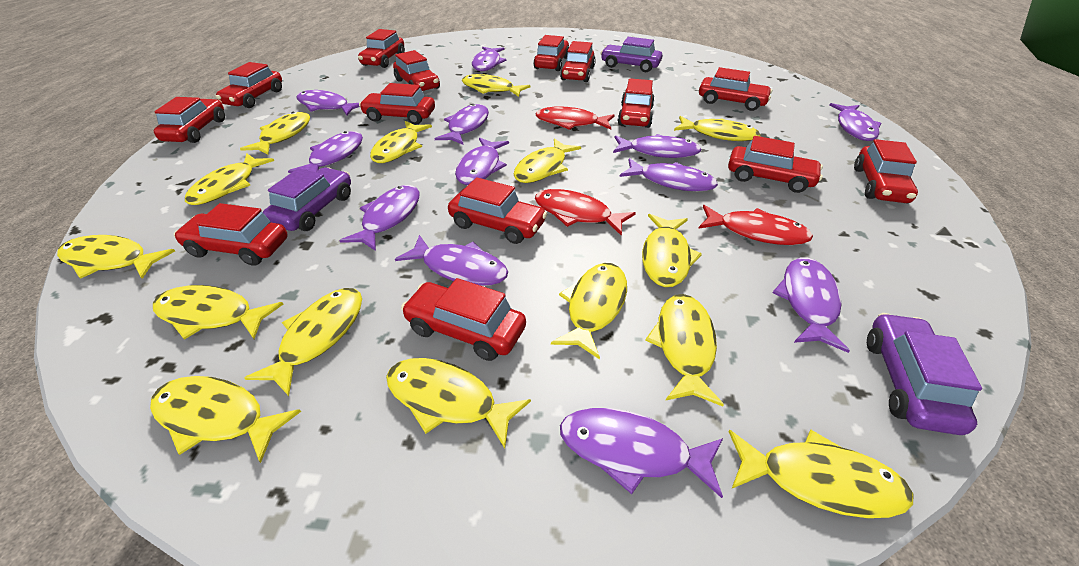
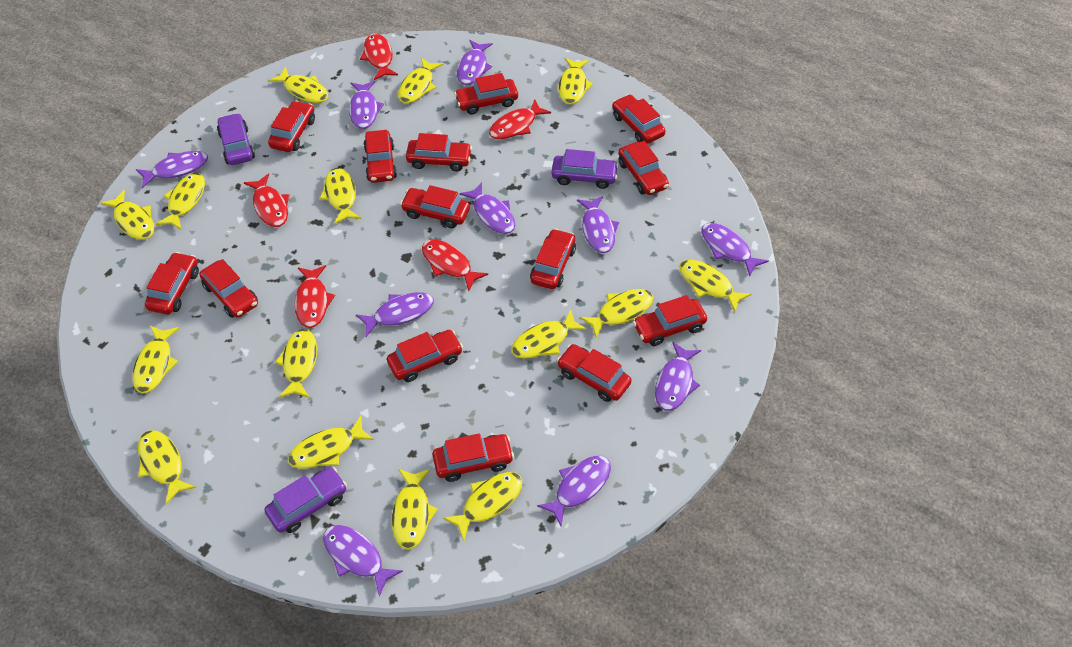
purple fish: [288,131,363,173] [297,90,360,116] [339,185,420,251] [395,235,508,286] [434,104,489,145] [455,137,509,185] [472,47,506,71] [560,408,723,498] [613,134,701,158] [620,158,718,191] [772,257,850,353] [829,103,882,141] = 12 -> [136,151,208,188] [323,525,403,597] [349,81,384,129] [356,292,434,337] [457,40,493,85] [459,182,515,234] [537,456,611,526] [577,196,619,253] [655,342,701,411] [701,223,769,276] = 10
red fish: [535,107,615,130] [535,189,636,236] [698,205,813,245] = 3 -> [244,173,289,227] [295,265,335,328] [360,34,398,80] [422,240,488,291] [489,100,551,139] = 5

